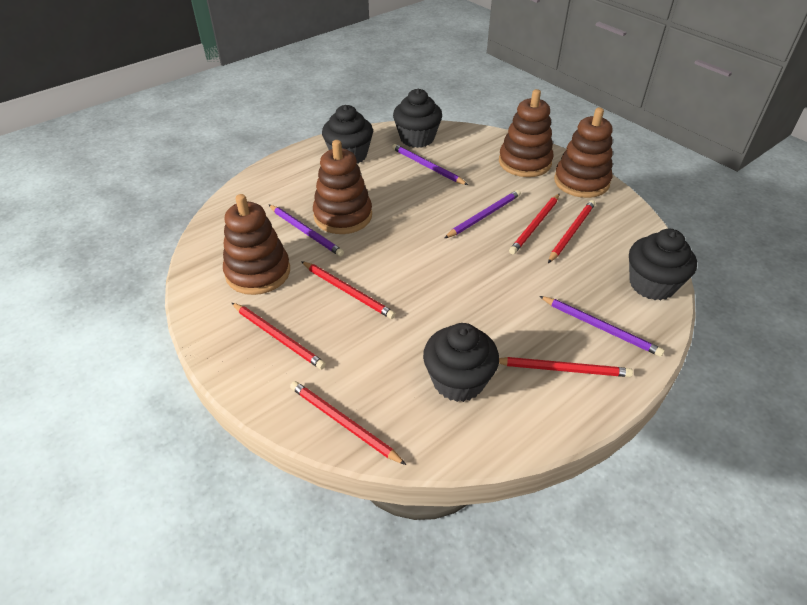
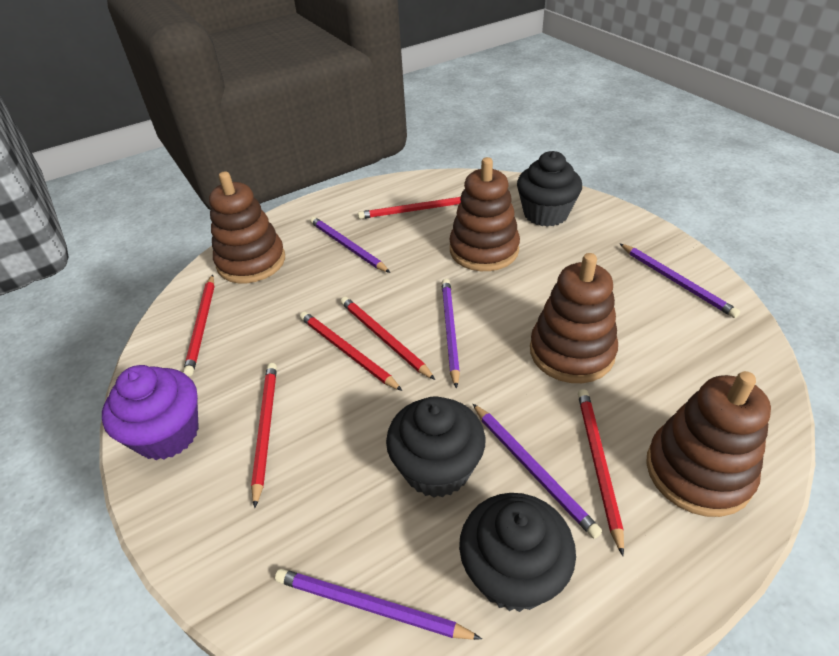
black cupcake: [322,105,373,164] [393,89,442,148] [423,323,499,402] [629,229,697,300] = 4 -> [386,396,485,498] [459,493,576,612] [517,151,582,227] = 3
purple cupcake: none = 0 -> [102,365,199,460] = 1
purple pencil: [269,205,344,257] [392,144,468,185] [445,190,521,238] [539,296,665,357] = 4 -> [275,568,482,640] [310,217,390,273] [442,279,460,389] [473,404,602,539] [620,244,740,318] = 5

